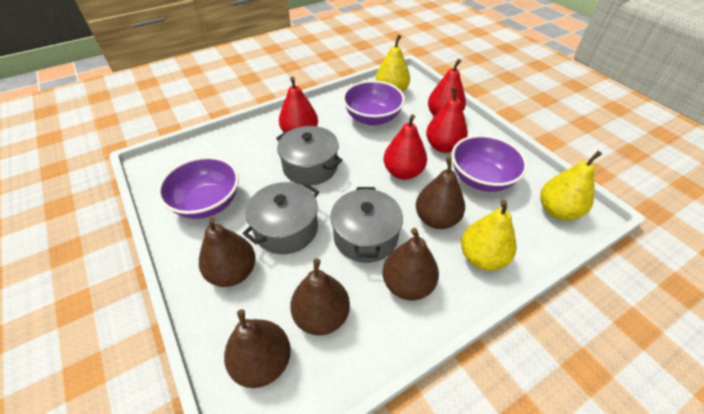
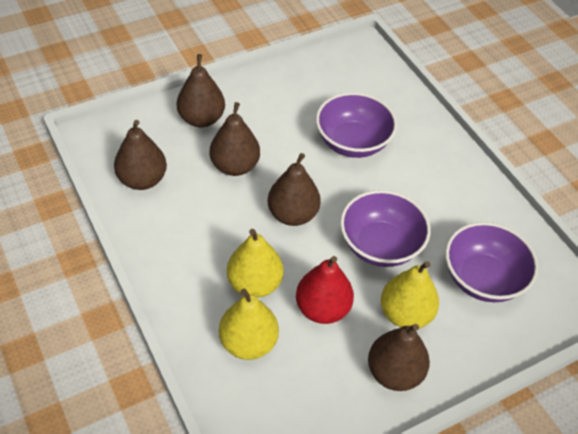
grey pot: [243,182,319,254] [276,126,343,186] [330,187,403,263] = 3 -> none = 0
red pear: [279,77,318,132] [384,114,427,180] [426,86,468,153] [428,59,466,117] = 4 -> [296,256,354,324] = 1

